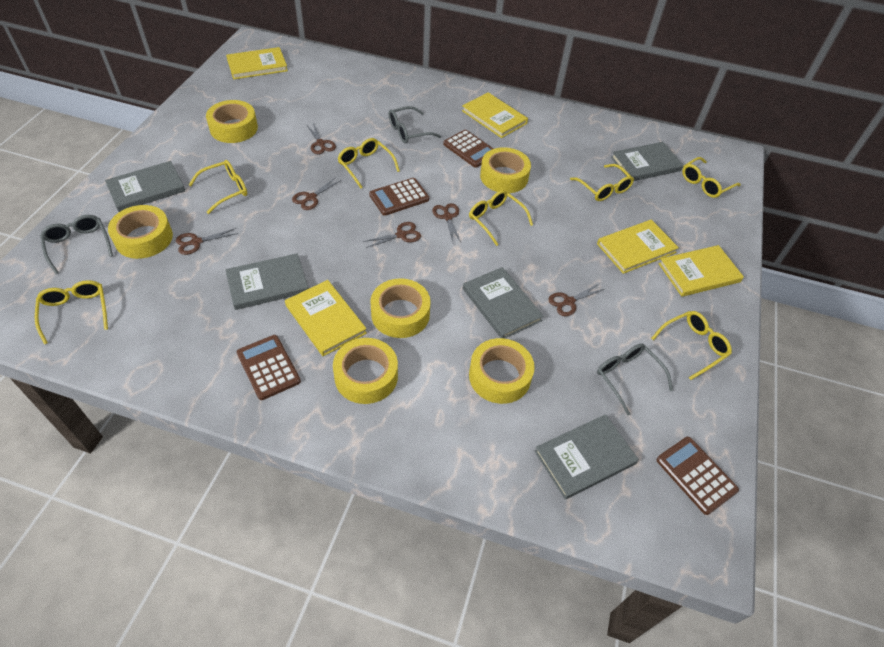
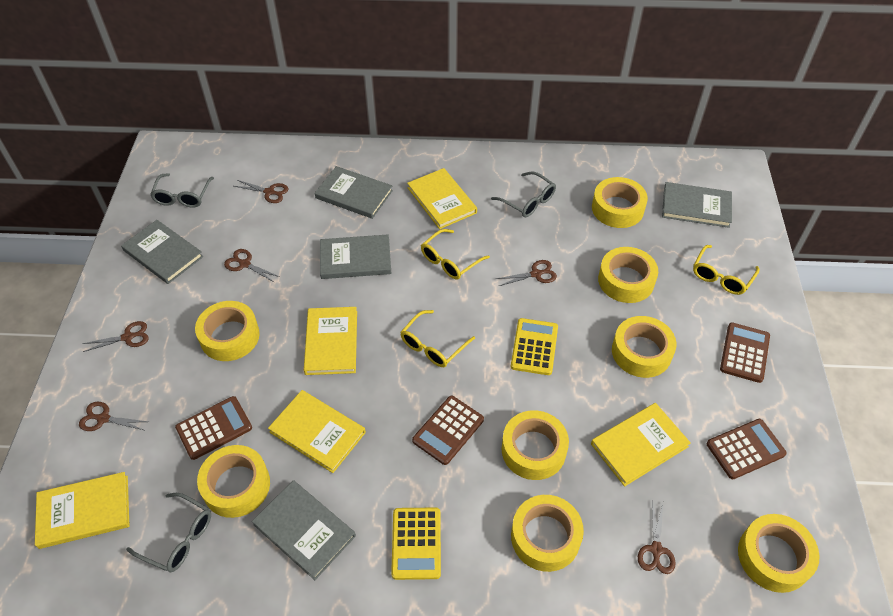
yellow calculator: none = 0 -> [391,508,441,580] [511,318,558,375] = 2
yellow glasses: [35,280,108,344] [189,160,247,214] [337,138,400,189] [469,190,533,246] [570,164,634,201] [651,311,732,380] [682,157,741,198] = 7 -> [400,310,475,367] [421,229,490,279] [693,245,760,295] = 3
yellow tape: [108,205,173,259] [206,100,258,143] [333,338,398,404] [370,278,431,338] [469,338,535,404] [480,147,531,193] = 6 -> [195,301,260,361] [197,445,270,518] [502,410,569,480] [511,495,584,572] [592,177,648,228] [598,247,658,303] [612,316,676,378] [738,514,819,593] = 8

